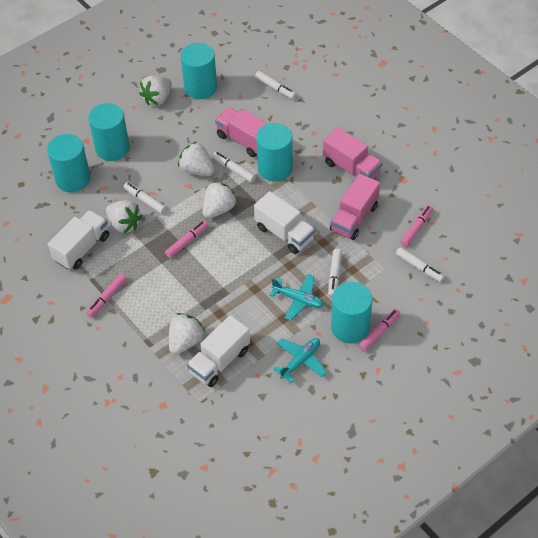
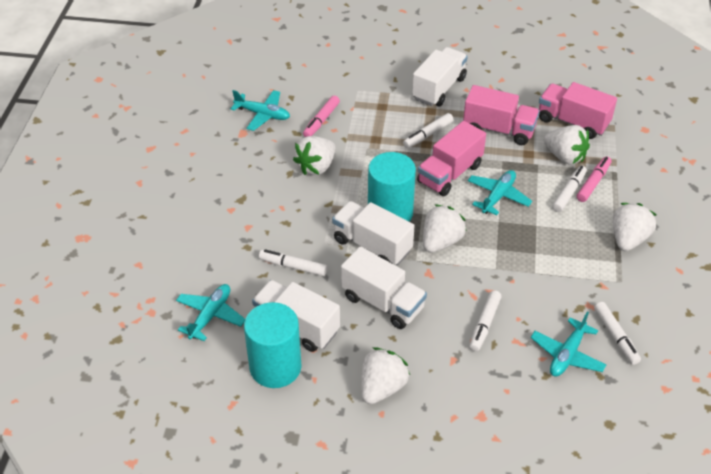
pink marker: [86,273,127,318] [165,221,208,258] [359,309,400,351] [401,205,433,247] = 4 -> [303,96,340,137] [577,157,611,202] = 2
turquoise cylinder: [47,134,91,192] [88,103,130,161] [181,43,217,99] [256,123,293,181] [331,282,373,343] = 5 -> [244,302,302,388] [368,152,416,222] = 2
turquoise plane: [269,274,324,320] [273,338,327,383] = 2 -> [176,284,245,341] [231,90,290,131] [468,170,532,215] [530,312,606,377] = 4
white truck: [48,210,109,270] [187,315,250,387] [254,191,315,254] = 3 -> [252,280,340,352] [332,201,414,265] [341,247,427,329] [412,47,468,107] = 4

